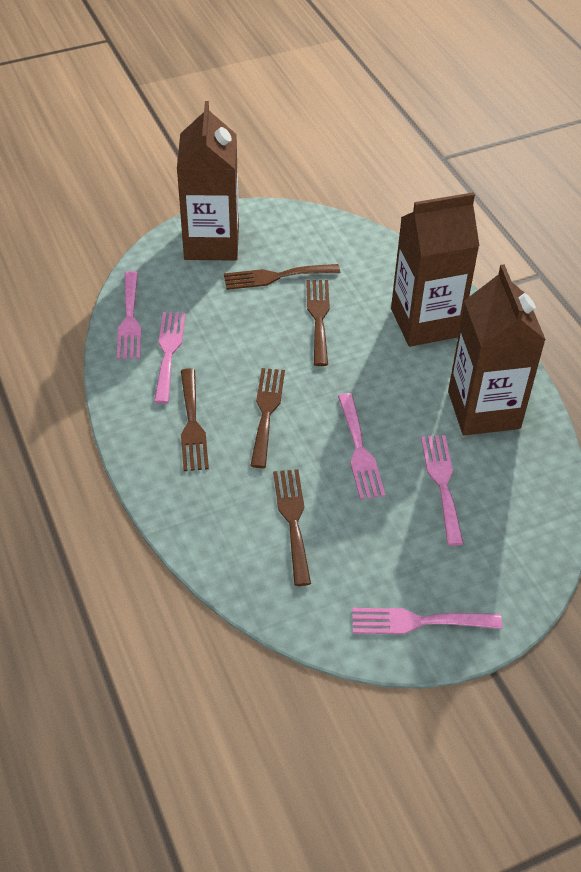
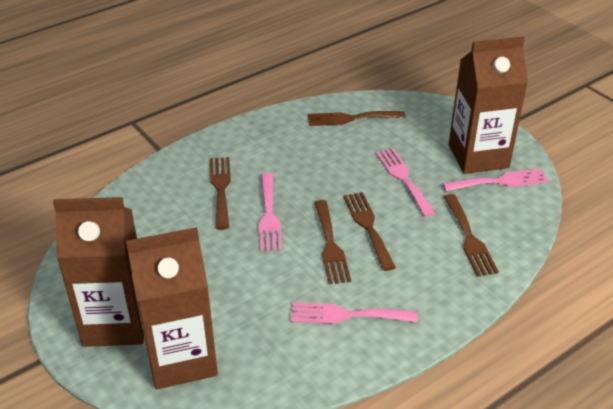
pink fork: [117,271,141,359] [154,312,186,404] [338,393,385,500] [352,608,502,634] [421,435,464,546] = 5 -> [259,173,282,251] [291,302,418,324] [376,148,435,216] [442,168,549,192] = 4

